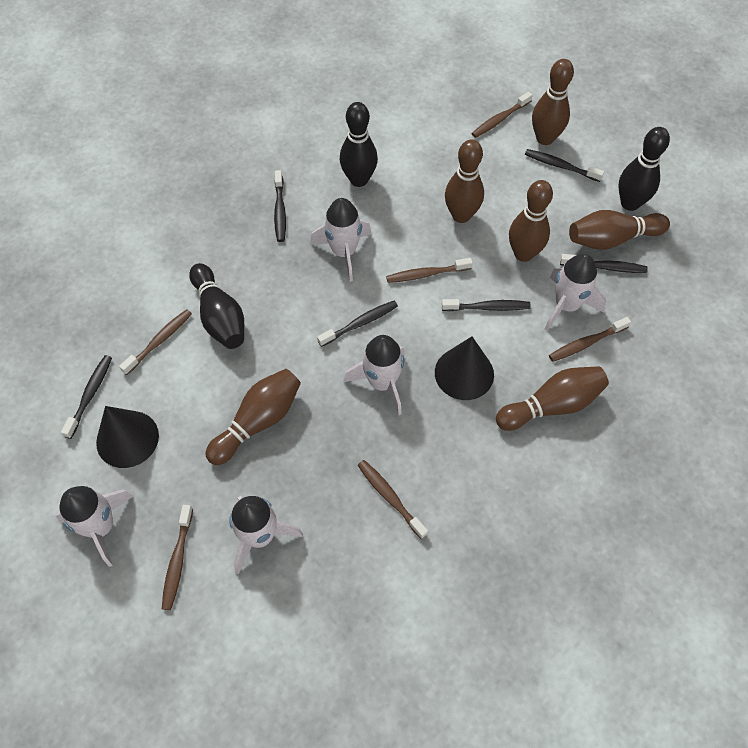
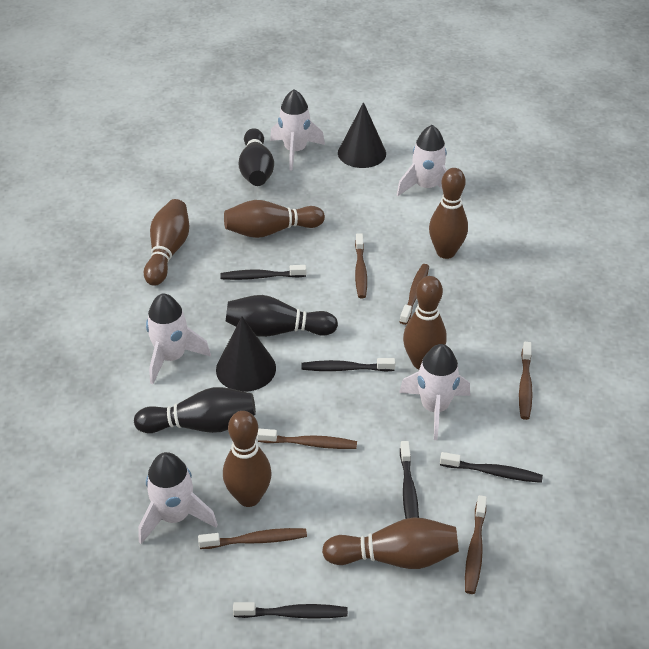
black toothbrush: [61,355,112,439] [274,170,286,242] [317,301,398,347] [442,299,531,311] [525,149,604,182] [560,254,648,273] = 6 -> [220,265,306,280] [233,602,348,619] [301,358,395,372] [400,441,419,519] [440,452,543,483] = 5

